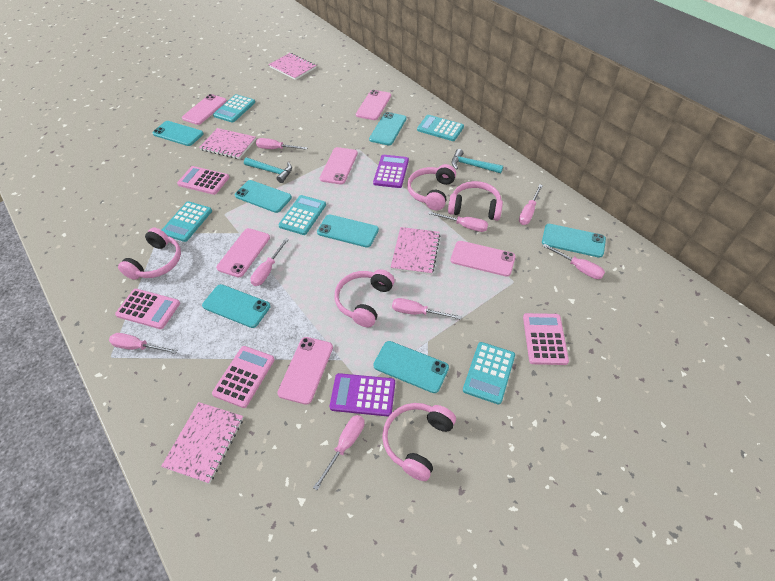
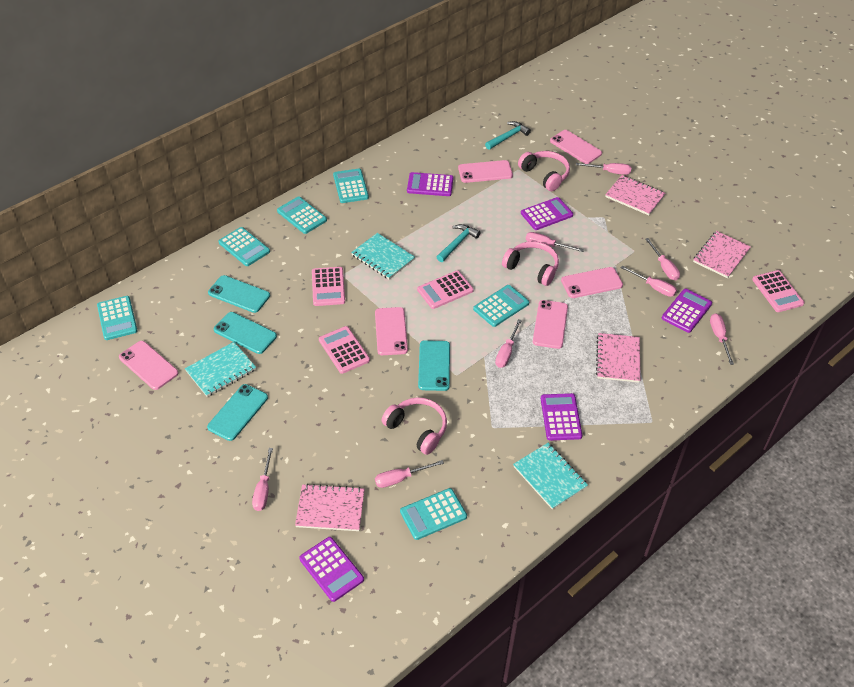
pink headphones: [118,227,181,280] [334,269,395,327] [382,403,456,481] [407,164,456,211] [448,181,503,221] = 5 -> [382,398,447,455] [502,241,559,286] [518,151,570,191] = 3
purple calculator: [330,373,395,417] [373,155,409,188] = 2 -> [299,537,364,602] [407,172,453,196] [521,197,573,230] [541,393,582,441] [662,289,712,333] = 5
turquoise calculator: [162,201,212,242] [213,94,255,123] [278,195,326,235] [417,115,464,141] [463,342,515,405] = 5 -> [97,296,138,340] [219,227,270,266] [277,196,327,234] [333,169,369,203] [400,488,467,540] [473,285,529,327] = 6
turquoise notebook: none = 0 -> [185,342,256,397] [351,233,415,279] [513,443,588,510] = 3
turquoise phone: [153,121,204,146] [202,284,270,328] [235,180,292,213] [317,214,379,247] [369,112,406,145] [373,341,449,393] [542,224,606,258] = 7 -> [207,384,268,441] [208,275,270,313] [214,312,277,354] [418,340,450,391] = 4

